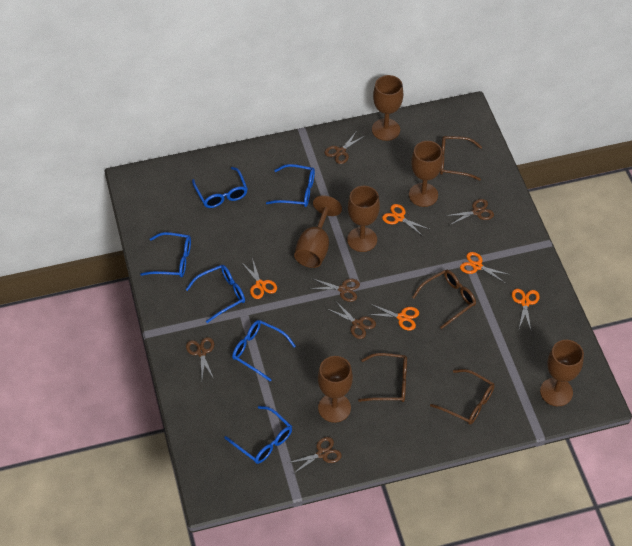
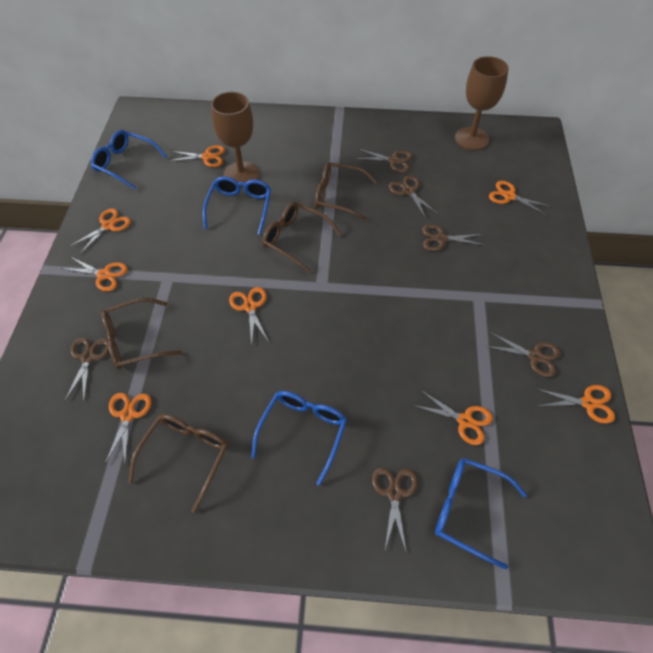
blue glasses: [140,232,191,277] [186,265,245,323] [192,167,248,208] [224,406,292,464] [232,320,296,381] [266,164,315,207] = 6 -> [91,130,167,190] [202,176,271,235] [251,391,347,486] [435,458,527,569] = 4
brown goblet: [294,195,342,268] [318,356,353,423] [347,186,380,252] [372,75,403,141] [409,141,443,207] [540,340,584,406] = 6 -> [211,92,259,187] [455,56,509,150] = 2
orange scissors: [241,258,277,299] [367,304,419,331] [382,204,429,237] [460,252,510,283] [512,289,540,330] = 5 -> [61,257,128,291] [69,208,131,254] [105,393,152,464] [169,145,225,167] [229,287,269,346] [413,390,493,445] [489,181,550,215] [537,385,615,424] = 8

